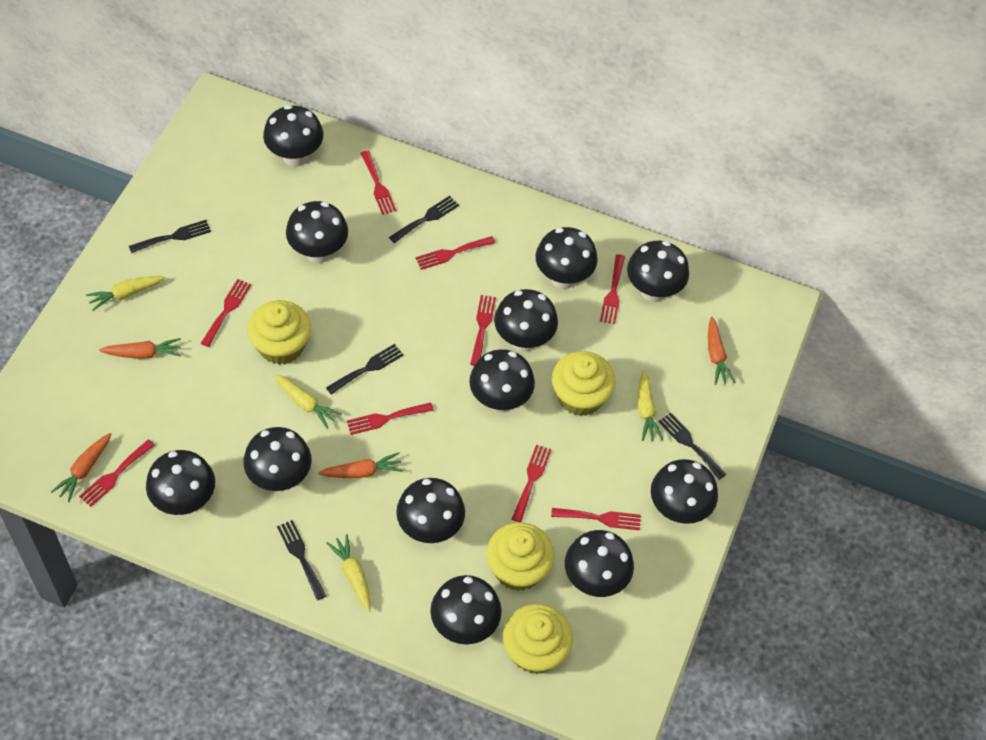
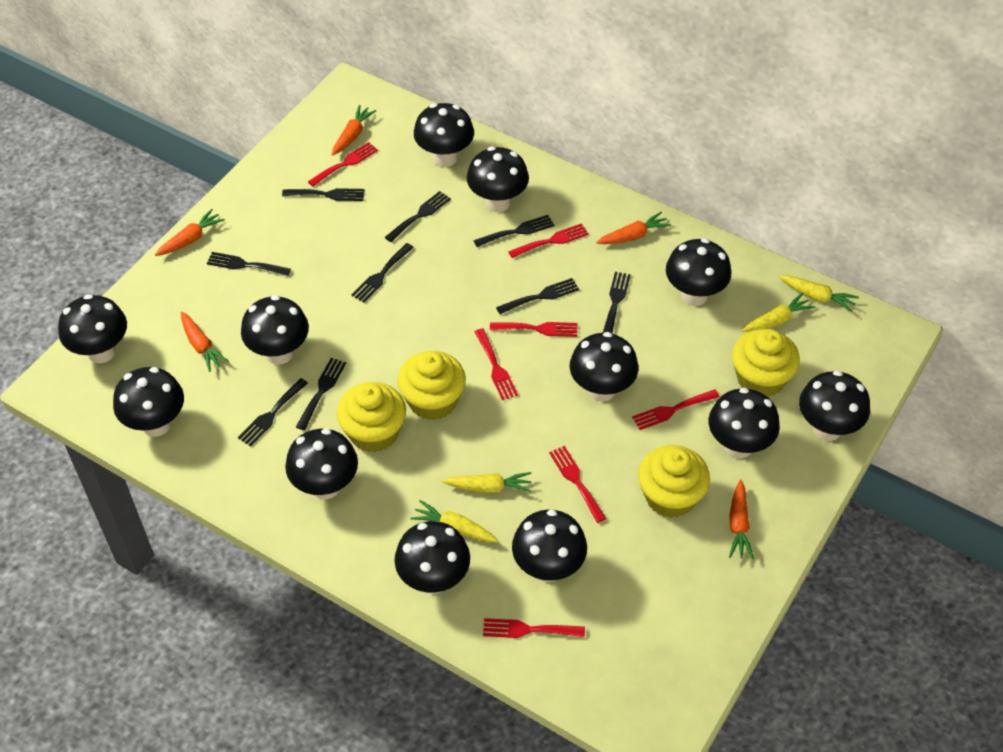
black fork: [129,220,211,253] [277,520,326,600] [326,344,403,394] [389,196,459,243] [658,413,727,480] = 5 -> [207,252,291,276] [238,378,308,447] [282,188,365,201] [296,358,346,430] [351,243,414,303] [385,191,451,242] [473,215,555,247] [496,278,579,314] [603,272,631,333] = 9
orange carrot: [51,433,111,502] [99,338,181,359] [318,452,403,478] [708,316,736,385] = 4 -> [155,209,225,256] [181,312,229,372] [332,105,376,156] [596,212,671,244] [729,479,754,559] = 5
red fork: [79,439,155,507] [201,279,251,347] [347,402,434,435] [361,151,396,215] [416,236,495,270] [470,295,496,366] [512,445,552,522] [551,508,641,530] [600,254,625,324] = 9 -> [308,142,378,187] [474,328,518,400] [483,618,585,638] [490,322,577,337] [508,223,589,258] [549,446,607,523] [632,389,720,430] = 7

